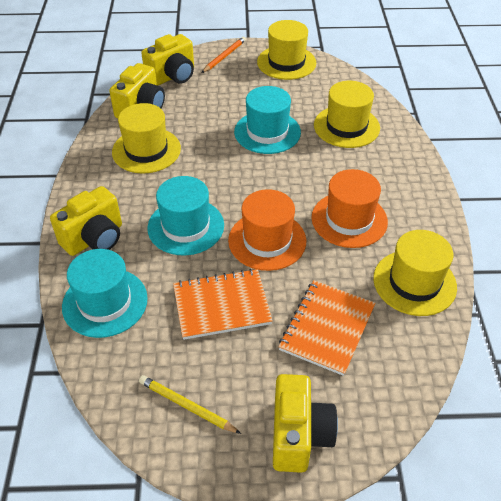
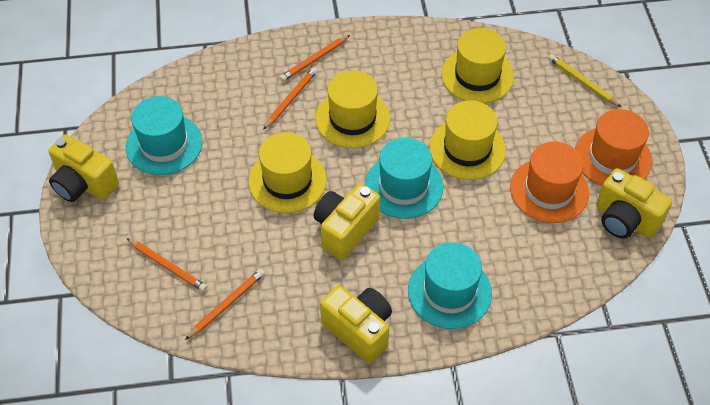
orange notebook: [173,269,273,340] [278,280,376,376] = 2 -> none = 0
orange pencil: [202,37,246,73] = 1 -> [126,238,207,292] [185,269,265,340] [263,67,317,130] [279,35,350,82] = 4

